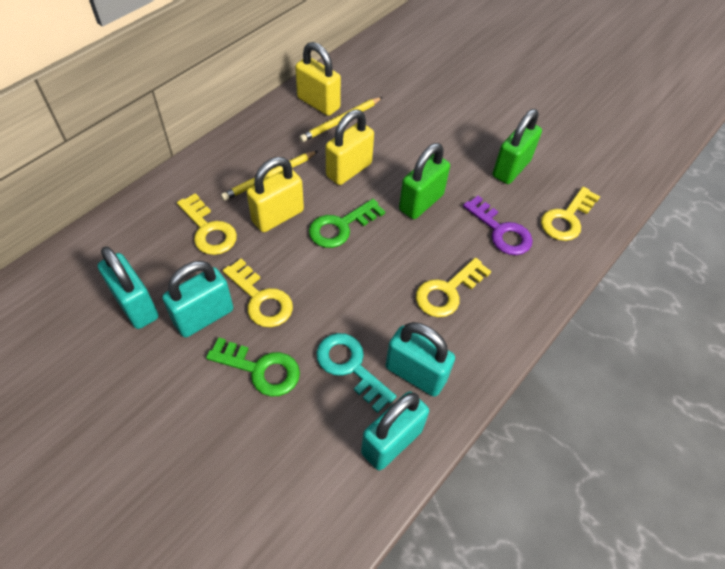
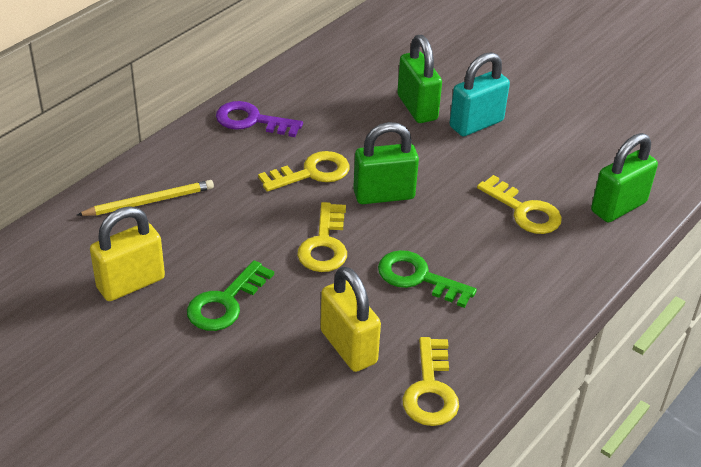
green padlock: [399,143,450,219] [493,109,542,184] = 2 -> [353,122,419,204] [397,35,442,123] [591,133,658,222] = 3
turquoise key: [316,333,396,413] = 1 -> none = 0
turquoise padlock: [98,246,158,329] [162,261,233,337] [361,391,429,470] [386,322,455,397] = 4 -> [449,52,510,136] = 1
yellow padlock: [247,157,304,232] [295,42,341,116] [326,109,374,185] = 3 -> [90,206,165,301] [320,266,381,372] = 2
yellow pencil: [221,151,318,201] [299,97,383,142] = 2 -> [77,180,214,216] = 1

